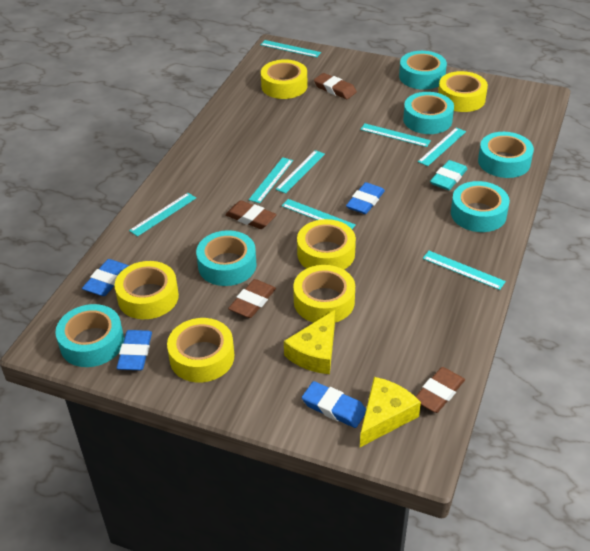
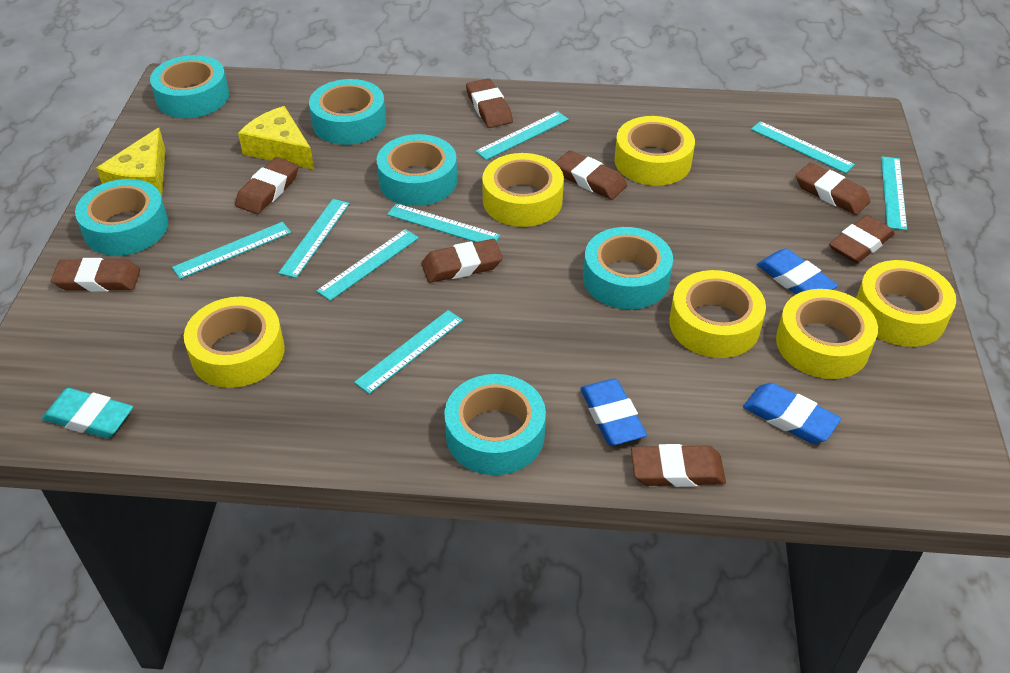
blue eraser: [82,259,129,296] [117,330,152,370] [302,381,366,428] [346,182,385,214] = 4 -> [580,379,647,445] [743,383,841,444] [757,249,838,294] = 3
brown eraser: [225,200,277,229] [228,279,276,318] [314,73,357,99] [415,367,465,413] = 4 -> [51,258,140,292] [235,157,299,214] [421,239,503,283] [466,78,513,128] [555,150,627,200] [631,444,726,487] [796,163,870,215] [829,215,895,263] = 8

